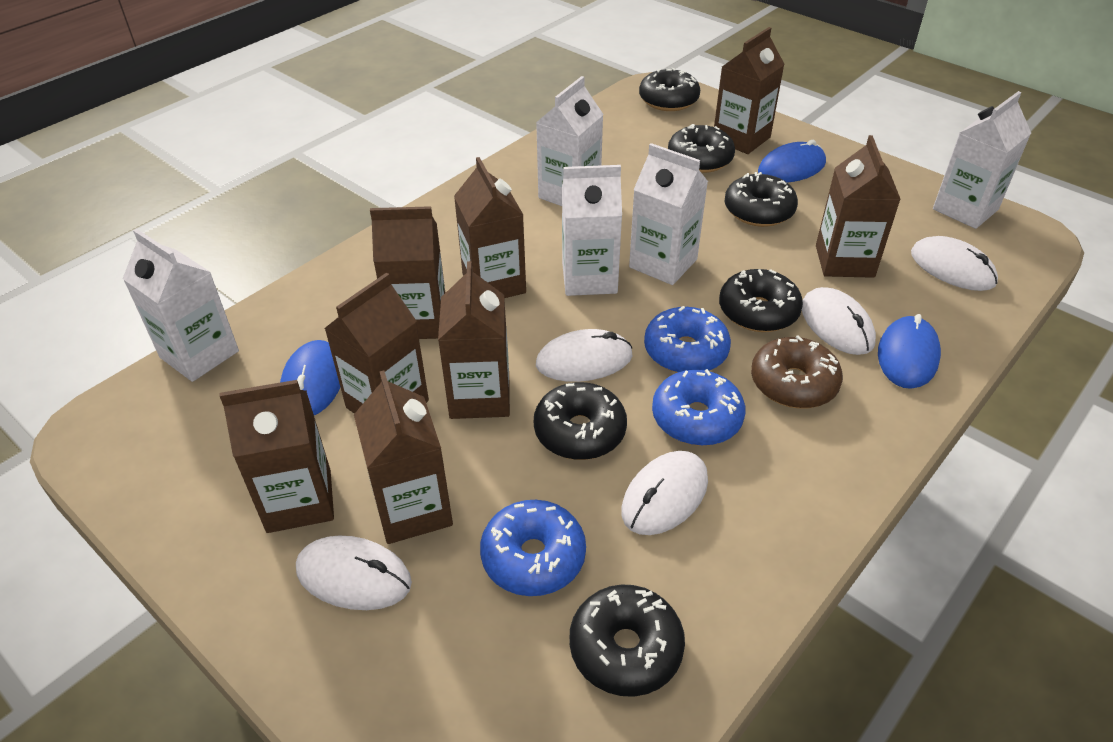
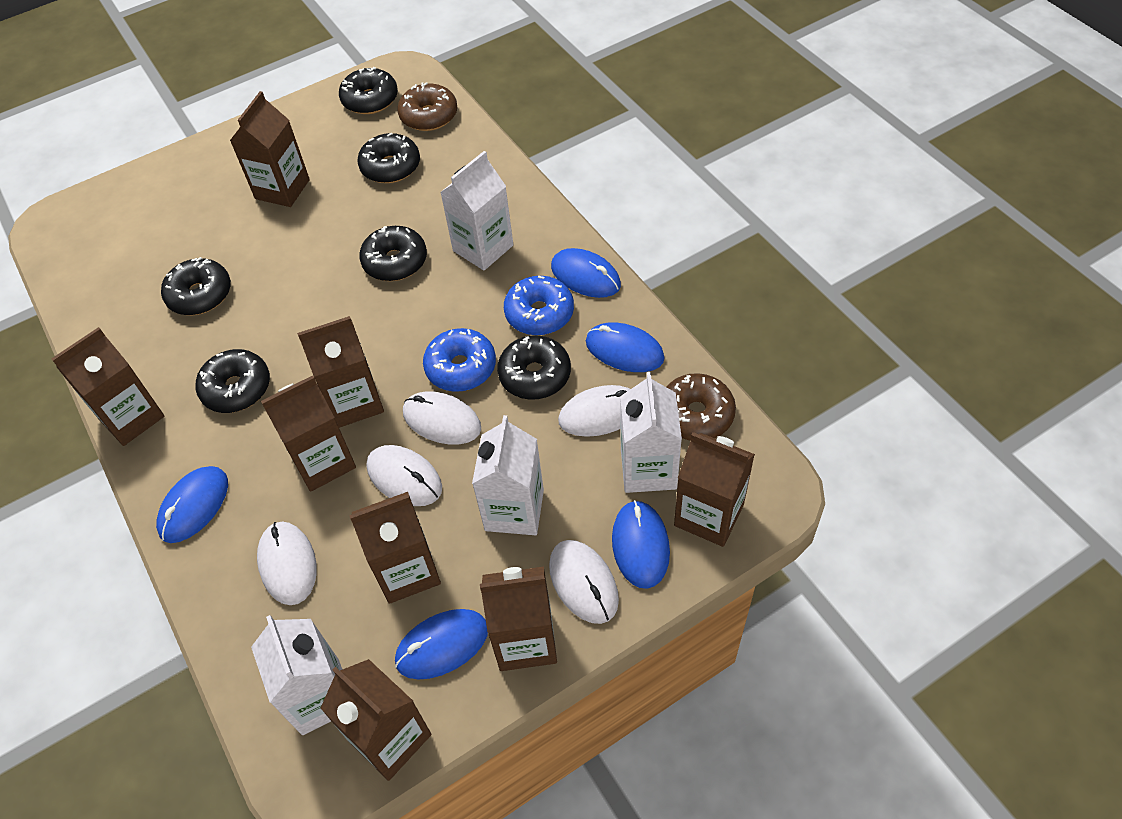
blue donut: [480,500,586,596] [644,306,731,373] [652,369,745,446] = 3 -> [423,328,496,392] [504,276,574,335] = 2
blue mouse: [280,340,340,415] [758,140,826,182] [878,314,941,389] = 3 -> [156,466,228,543] [395,609,488,680] [551,248,621,298] [586,322,665,372] [612,500,670,589] = 5
brown donut: [751,335,843,409] = 1 -> [397,82,457,131] [667,373,736,440] = 2
white carton: [123,229,239,382] [536,76,604,206] [562,165,622,296] [629,143,708,285] [933,91,1031,229] = 5 -> [251,615,342,735] [440,151,513,270] [472,415,544,535] [620,372,682,493] = 4

